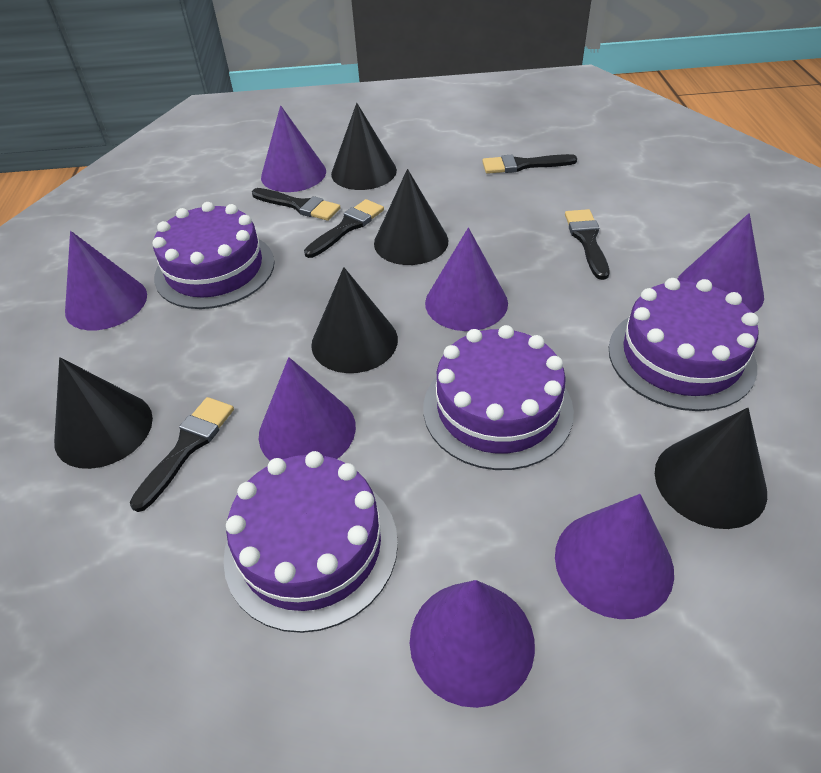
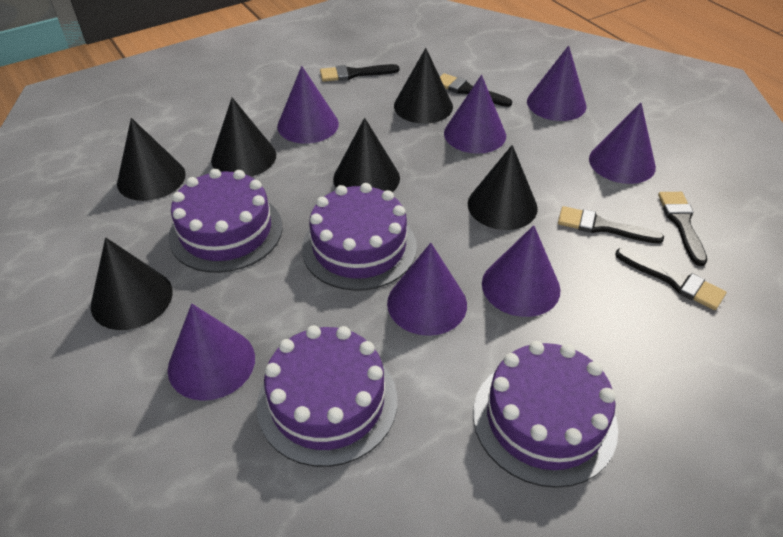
black cone: [54,357,153,469] [311,267,398,373] [331,103,397,190] [374,169,448,265] [655,408,767,529] = 5 -> [91,237,173,330] [117,118,186,201] [211,98,276,177] [333,118,400,192] [394,48,453,124] [468,145,538,230] = 6

